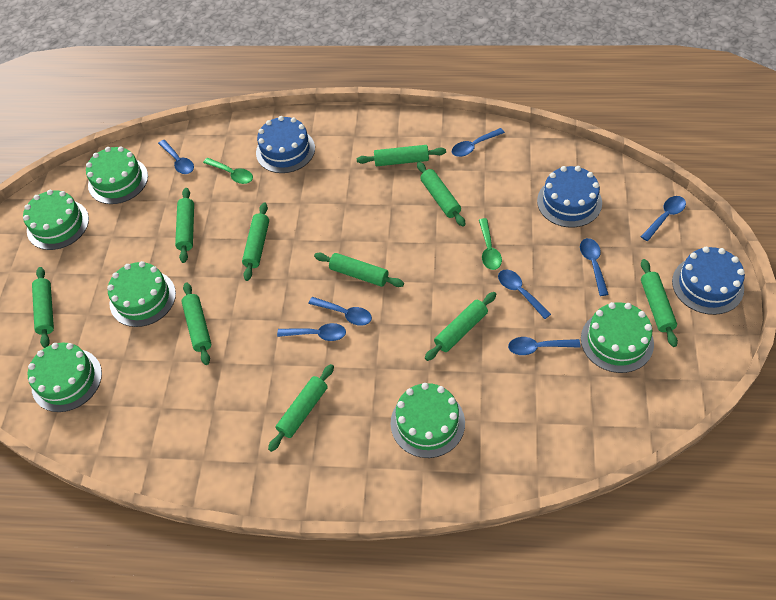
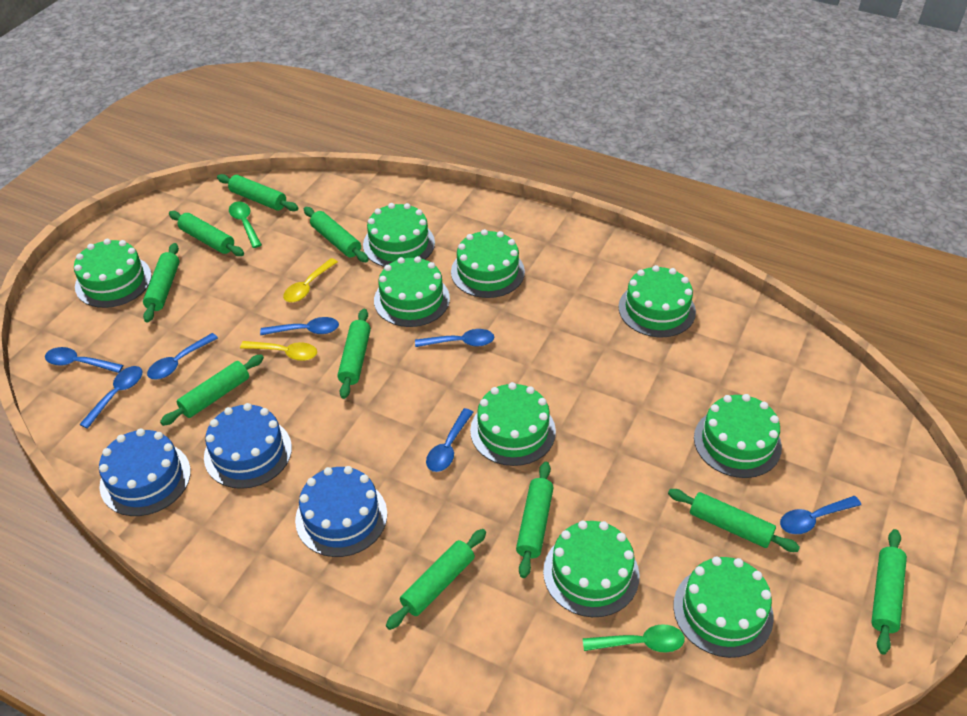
blue spoon: [158,140,194,174] [277,323,346,341] [309,297,372,326] [452,128,505,157] [498,270,551,319] [508,337,581,355] [580,238,609,296] [641,196,686,241] = 8 -> [45,347,123,373] [79,366,143,429] [147,333,218,379] [260,317,339,335] [415,329,494,347] [426,408,473,472] [780,496,861,534] = 7
green cake: [23,190,89,250] [28,343,102,412] [86,146,148,204] [107,261,176,327] [391,383,465,458] [581,302,654,373] = 6 -> [74,239,152,308] [363,203,435,267] [374,256,450,327] [451,229,525,298] [470,382,556,466] [543,521,639,617] [618,265,696,337] [673,556,774,658] [694,394,782,478] = 9
yellow spoon: none = 0 -> [240,341,317,361] [283,258,338,302] = 2

